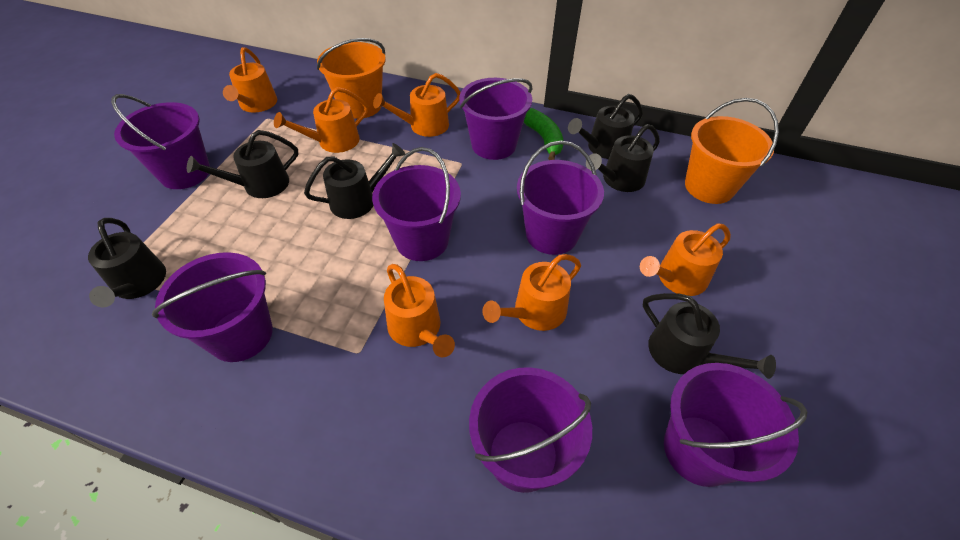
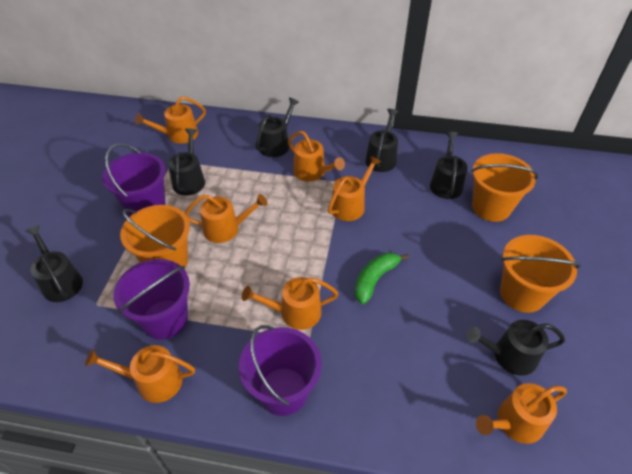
orange bucket: [317,38,386,119] [685,98,779,204] = 2 -> [120,205,190,269] [471,153,538,222] [500,235,581,313] = 3
orange watering can: [223,47,277,113] [274,87,368,153] [373,73,461,137] [384,264,455,357] [483,254,581,331] [640,223,731,296] = 6 -> [85,345,195,403] [135,96,206,144] [185,194,267,243] [242,277,339,330] [288,131,345,181] [328,155,381,221] [476,383,567,444] = 7
purple bucket: [111,94,210,189] [152,252,273,362] [372,147,461,261] [459,78,532,160] [469,367,592,493] [517,141,604,255] [664,363,807,487] = 7 -> [102,143,166,216] [113,259,190,340] [239,325,322,416] = 3

